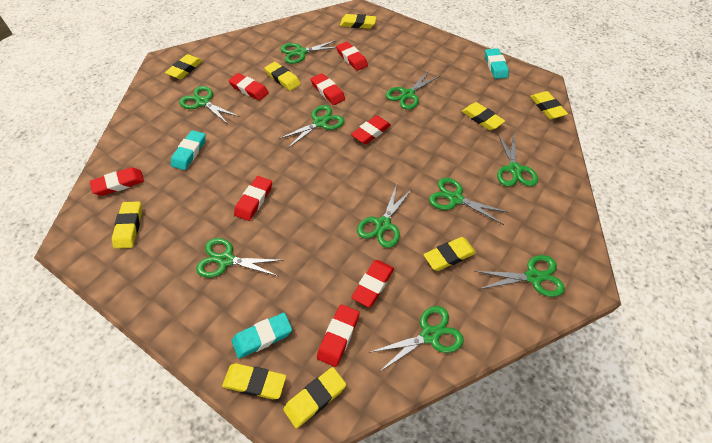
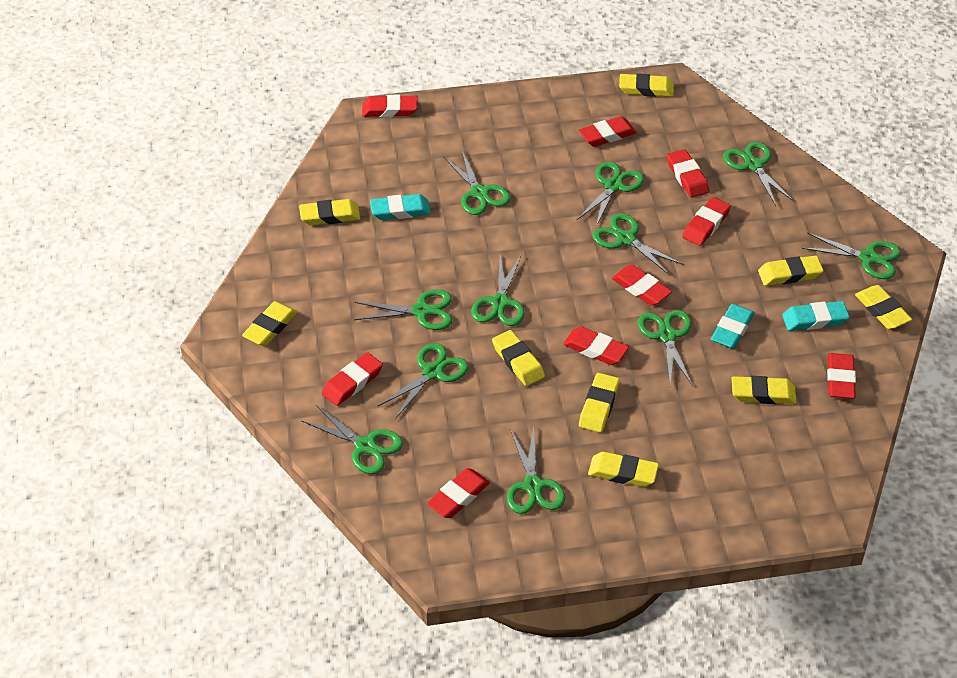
green scissors: [179,86,240,124] [196,238,283,278] [279,105,344,149] [281,40,337,64] [357,184,413,248] [371,306,464,372] [386,71,441,110] [429,178,509,225] [474,255,565,297] [497,132,538,187] = 10 -> [302,405,403,474] [354,289,452,330] [378,343,469,419] [443,151,510,215] [471,255,525,326] [507,427,565,514] [577,162,644,227] [592,213,684,275] [638,310,693,387] [723,142,794,206] [802,233,901,279] = 11
red eraser: [90,167,144,196] [228,73,269,101] [234,176,272,221] [311,73,345,105] [317,304,360,367] [336,42,368,71] [351,115,391,144] [351,260,394,307] = 8 -> [322,352,383,406] [362,95,417,117] [427,468,490,518] [563,326,629,365] [579,116,637,147] [612,265,672,306] [667,149,709,198] [682,197,731,246] [827,353,856,399] = 9

